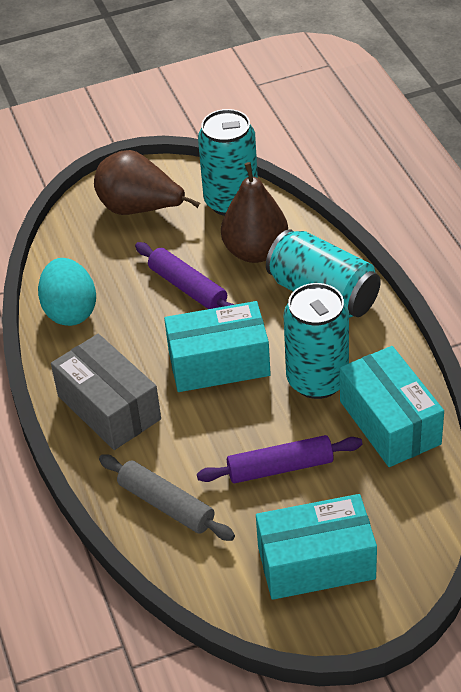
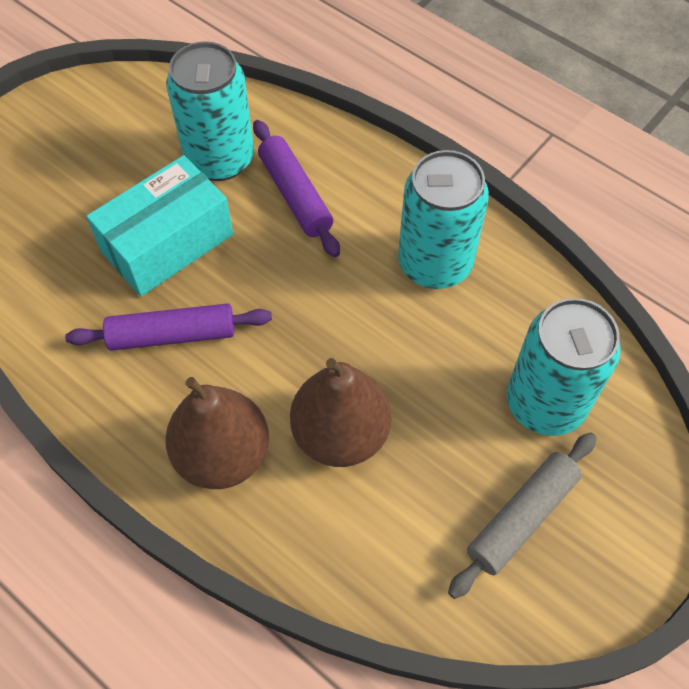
grey box: [51,334,161,450] = 1 -> none = 0
turquoise box: [164,301,271,392] [256,494,377,600] [340,346,444,467] = 3 -> [86,155,233,296] = 1
turquoise egg: [38,258,96,326] = 1 -> none = 0

